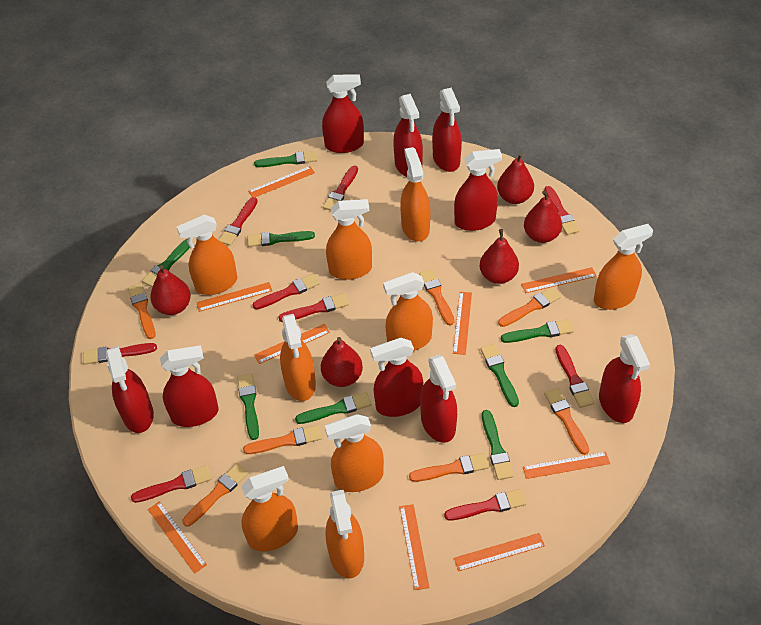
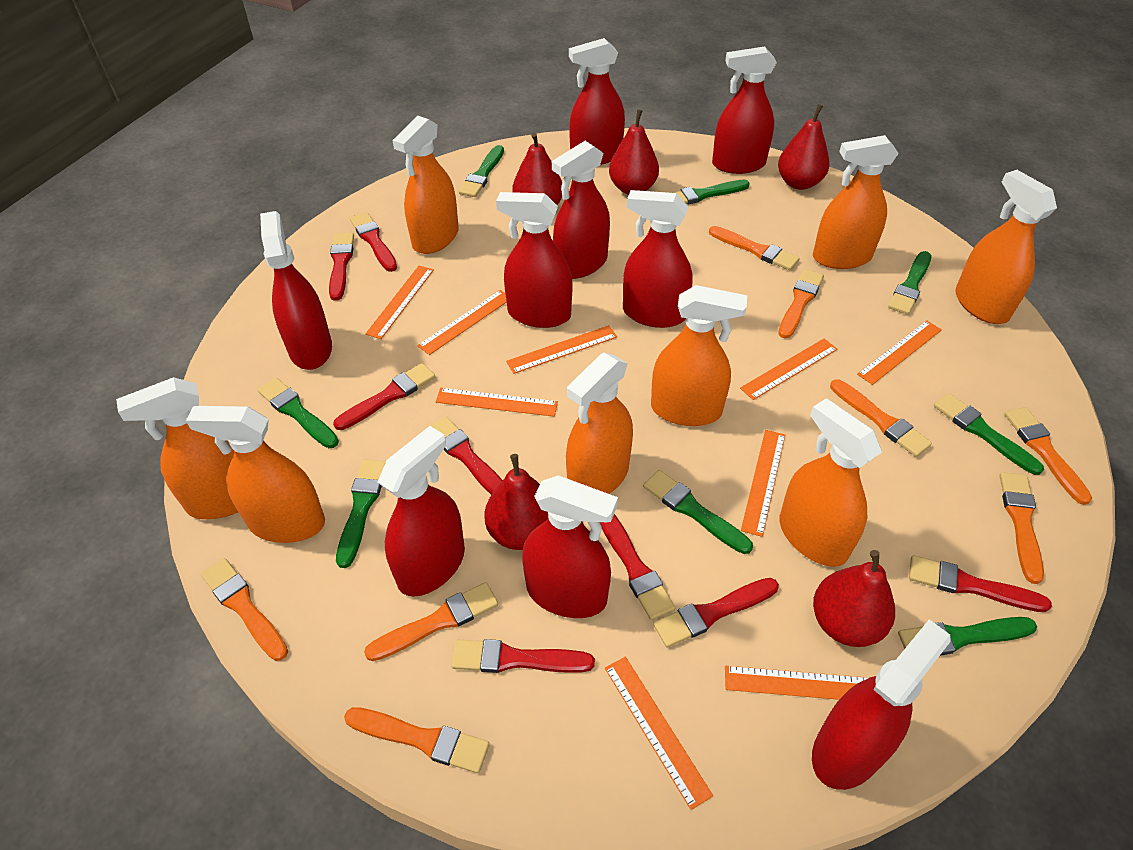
orange brush: [128,283,155,339] [183,463,248,527] [243,425,322,454] [409,453,489,482] [419,269,454,325] [498,287,561,327] [544,388,589,455] = 7 -> [201,558,288,661] [344,707,490,773] [364,582,498,661] [709,226,800,270] [778,269,824,339] [830,379,932,457] [1000,472,1044,584] [1005,407,1092,505] = 8
orange spray bottle: [177,215,237,295] [241,466,298,551] [280,314,316,401] [325,414,384,492] [326,199,372,280] [326,490,364,578] [383,272,433,351] [400,147,430,242] [594,224,653,310] = 9 -> [116,377,238,519] [186,406,325,543] [392,116,459,254] [566,353,633,494] [651,285,747,426] [780,398,882,567] [813,135,899,269] [955,170,1057,324] = 8
red brush: [83,343,157,365] [131,465,212,503] [219,197,258,246] [253,274,320,310] [278,293,349,322] [323,165,358,211] [444,489,526,520] [544,186,579,235] [555,345,594,408] = 9 -> [329,233,354,301] [333,363,436,430] [350,212,397,272] [428,416,502,495] [451,639,595,673] [600,514,675,620] [653,578,779,648] [909,555,1052,612] = 8

